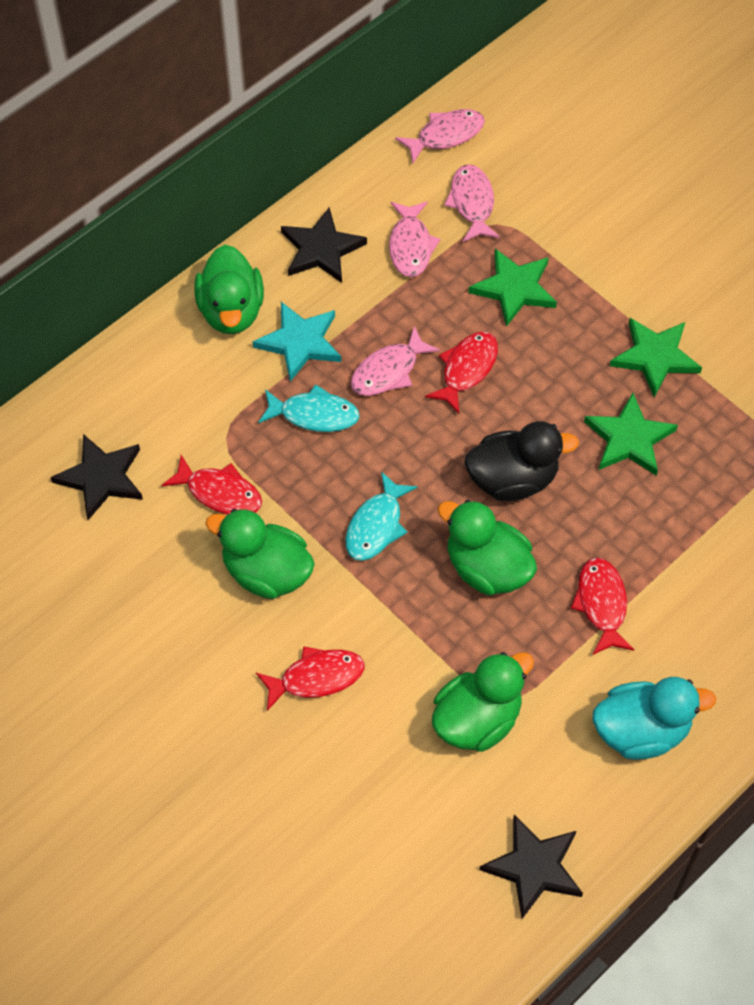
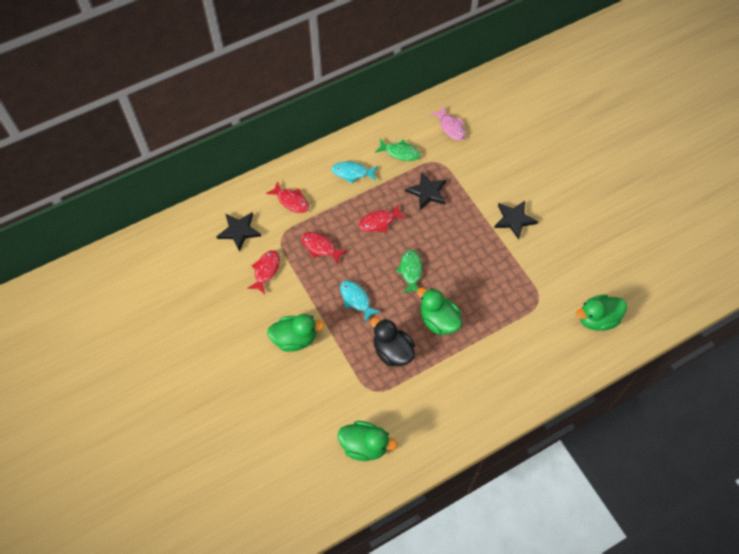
green fish: none = 0 -> [375,139,421,161] [396,250,422,294] = 2
green star: [469,249,557,327] [584,393,678,476] [610,318,702,397] = 3 -> none = 0
pink fish: [351,326,440,396] [389,201,441,277] [395,109,485,163] [444,164,500,242] = 4 -> [431,106,466,140] = 1
turquoise duck: [593,677,716,760] = 1 -> none = 0
turquoise star: [253,302,341,382] = 1 -> none = 0

